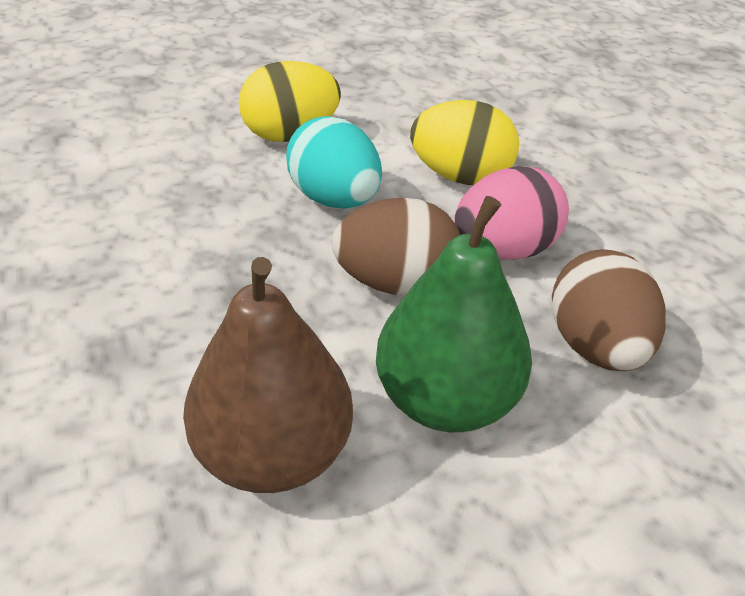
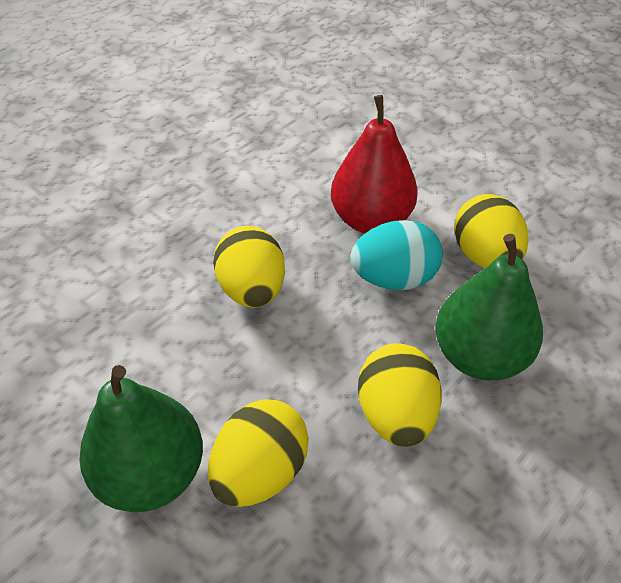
brown egg: [331,198,460,296] [552,249,666,371] = 2 -> none = 0
brown pear: [183,257,353,493] = 1 -> none = 0
green pear: [376,196,532,432] = 1 -> [79,365,203,512] [435,234,543,380] = 2
pink egg: [454,166,569,260] = 1 -> none = 0
red pear: none = 0 -> [331,95,418,233] = 1
yellow egg: [239,61,341,142] [410,100,520,185] = 2 -> [208,399,309,507] [213,226,285,308] [358,343,442,447] [454,194,529,268] = 4

